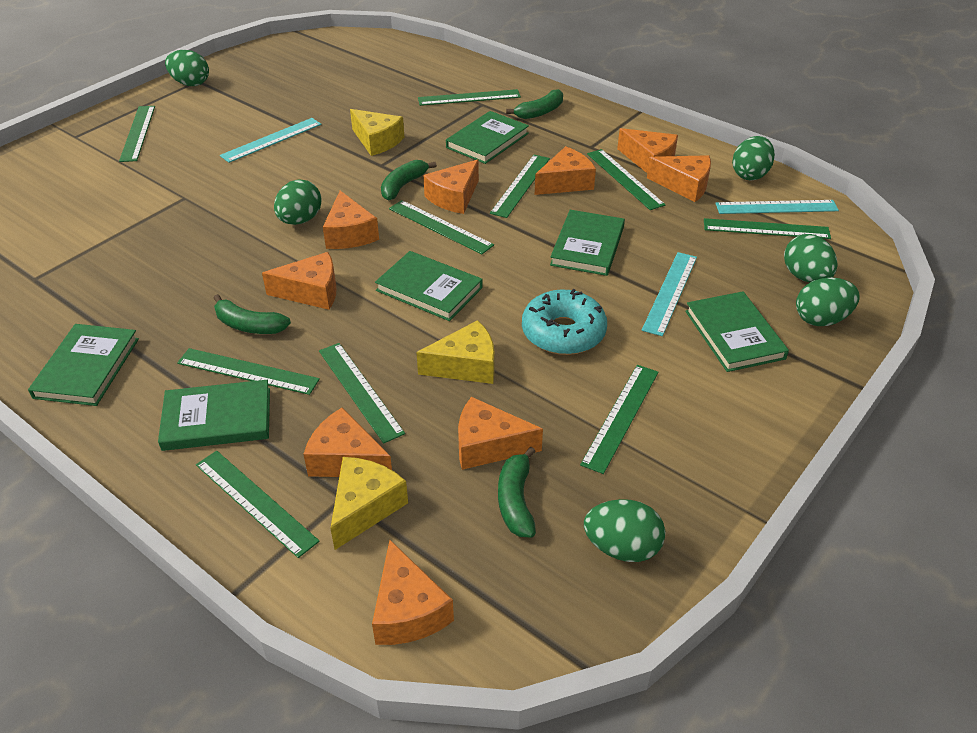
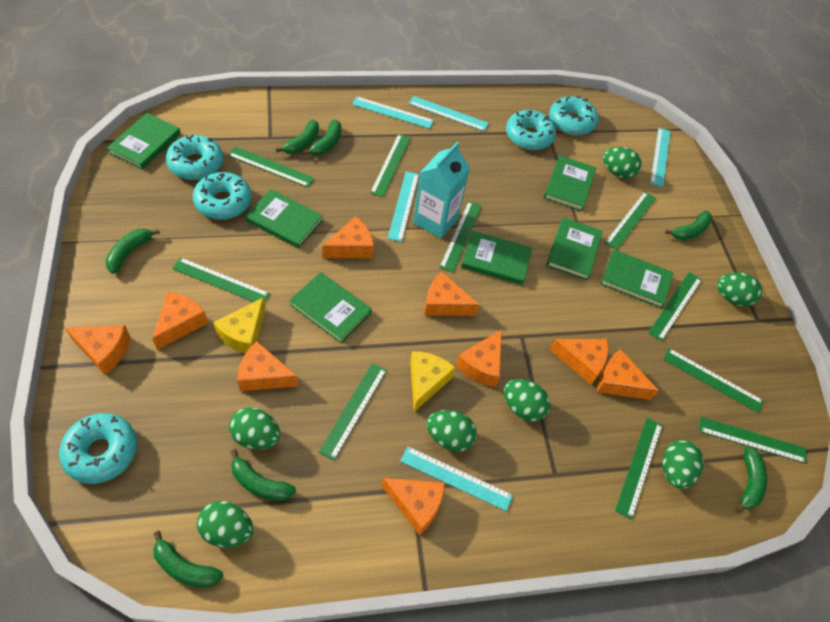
green banana: [214,294,291,334] [381,160,437,200] [498,447,536,538] [506,89,563,119] = 4 -> [105,228,160,274] [153,531,223,588] [231,449,296,501] [275,120,319,154] [303,119,341,155] [665,211,712,240] [735,447,767,513] = 7
green book: [28,324,139,406] [158,380,270,451] [375,251,483,321] [446,111,529,164] [550,210,625,276] [685,292,789,372] = 6 -> [107,113,181,170] [245,189,323,249] [289,272,372,343] [461,231,532,285] [543,155,596,212] [546,217,603,280] [601,250,674,309] = 7
green egg: [165,50,209,86] [274,179,322,225] [584,499,665,562] [732,136,775,181] [784,234,838,282] [796,278,860,326] = 6 -> [197,501,253,547] [229,407,280,450] [426,410,477,452] [504,379,550,422] [603,147,641,178] [662,440,704,489] [717,272,762,306] = 7
turquoise carton: none = 0 -> [413,142,470,239] = 1
turquoise donut: [522,289,607,355] = 1 -> [59,413,137,484] [166,135,223,180] [193,172,252,220] [506,110,556,150] [549,96,598,135] = 5
turquoise ruler: [220,118,321,163] [642,252,697,336] [715,200,839,214] = 3 -> [352,96,434,129] [388,172,419,242] [400,446,513,511] [408,96,489,131] [650,128,671,187] = 5
yellow cheese: [330,457,408,550] [350,109,404,156] [416,320,495,384] = 3 -> [213,297,265,354] [410,351,456,412] = 2

